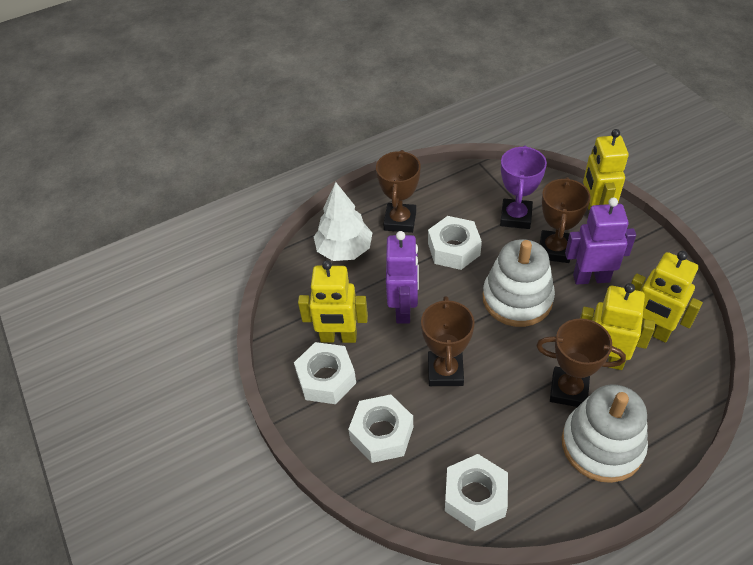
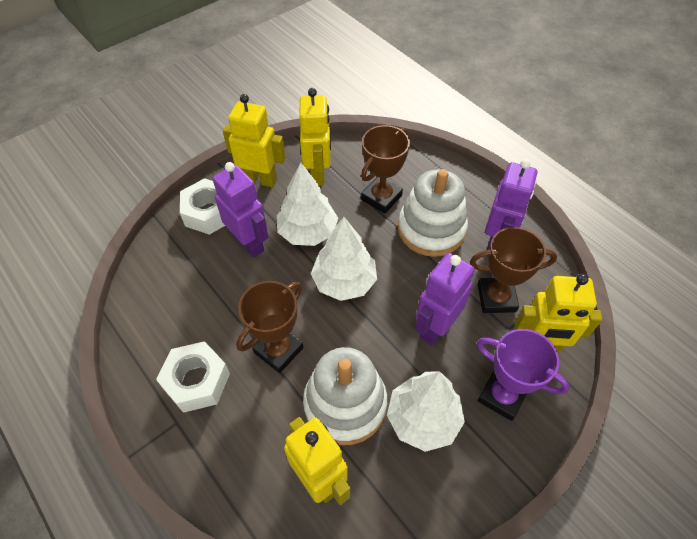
brown trophy: [376,150,421,233] [421,296,475,386] [536,318,626,407] [540,177,591,263] = 4 -> [236,281,303,373] [361,125,410,214] [470,227,557,313] = 3
purple robot: [386,231,419,324] [565,198,636,284] = 2 -> [213,162,268,258] [415,253,475,345] [485,159,537,250] = 3
white nut: [294,342,356,404] [348,394,413,463] [428,216,482,270] [445,454,508,531] = 4 -> [156,341,230,413] [180,178,225,235] = 2
white tree: [314,182,372,261] = 1 -> [276,163,338,246] [311,217,377,301] [387,371,465,452] = 3

